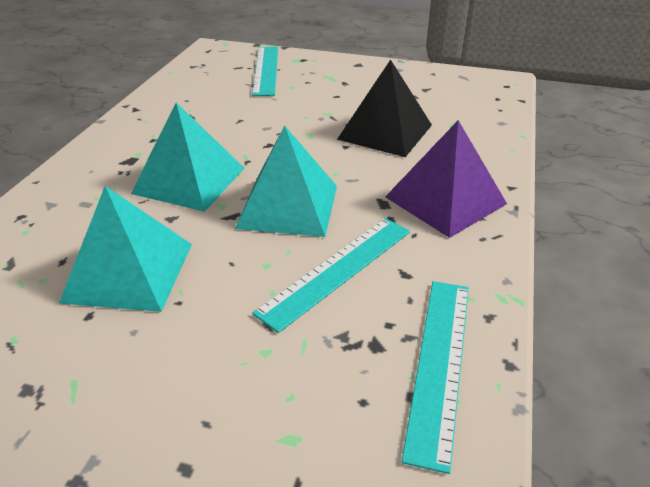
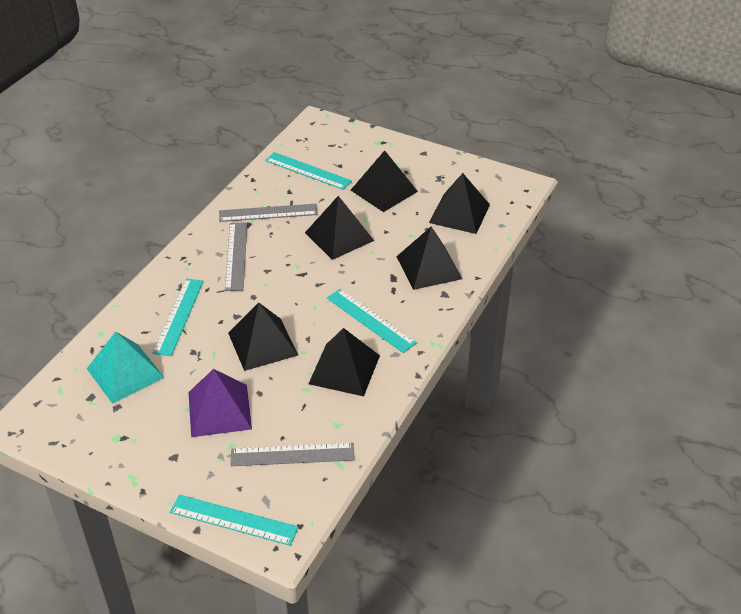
black pyramid: [337,60,432,157] = 1 -> [228,303,298,371] [305,196,374,260] [309,328,380,396] [351,150,418,212] [396,226,462,290] [429,173,490,234] = 6
grey ruler: none = 0 -> [219,204,318,222] [225,222,247,291] [231,443,355,466] = 3
turquoise pyramid: [59,186,192,312] [131,103,245,212] [235,126,337,237] = 3 -> [87,331,165,404] = 1
turquoise ruler: [252,46,278,96] [252,218,410,333] [402,281,469,474] = 3 -> [153,278,204,356] [170,494,299,546] [265,152,352,190] [327,289,417,353] = 4

